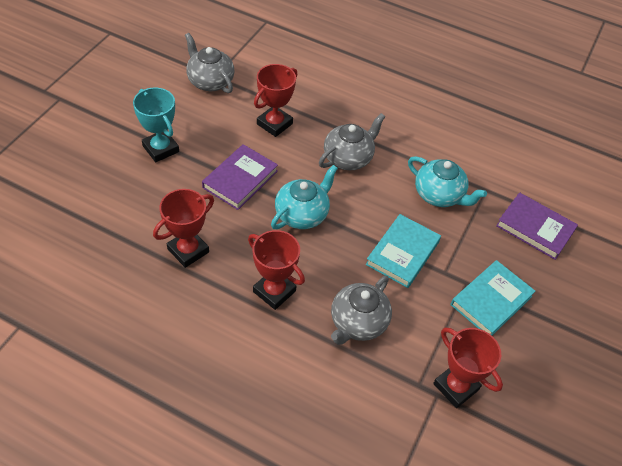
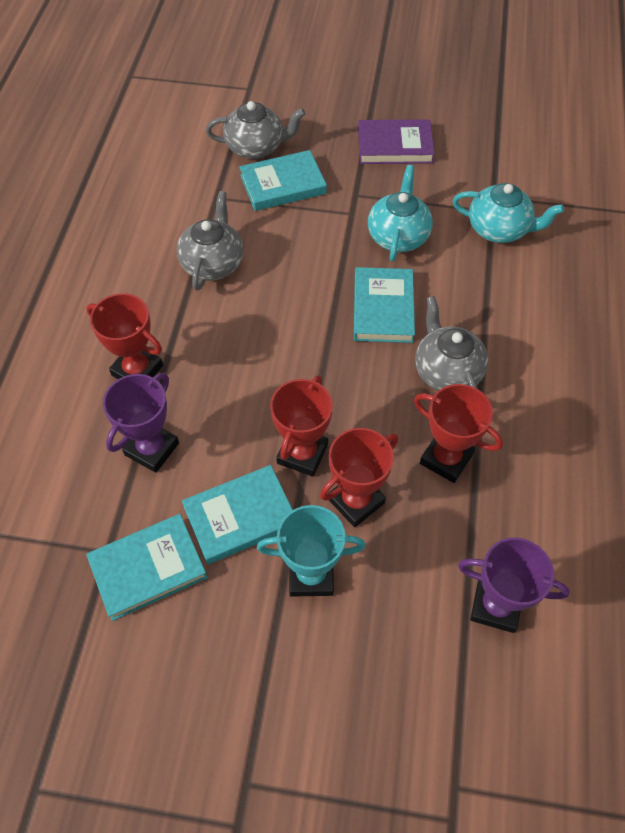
purple book: [202,144,278,210] [496,192,578,260] = 2 -> [358,119,435,164] = 1
purple trophy: none = 0 -> [103,373,179,473] [458,537,570,633] = 2
turquoise book: [366,214,441,288] [451,260,535,335] = 2 -> [86,514,207,621] [182,465,293,564] [239,150,327,211] [354,267,415,343] = 4

